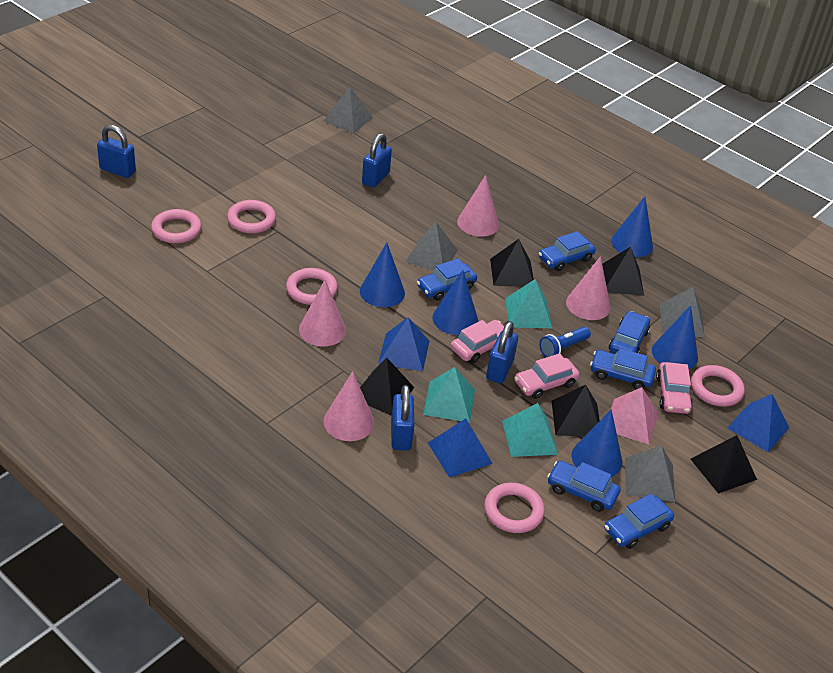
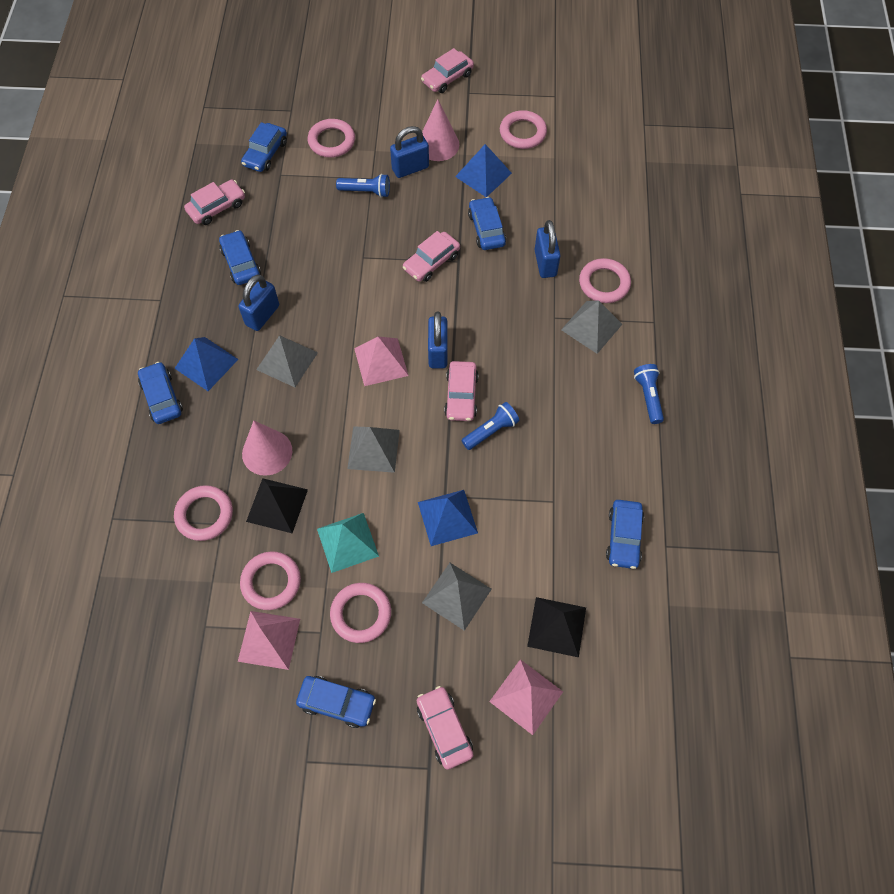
black pyramid: [360,358,414,416] [490,239,534,287] [552,385,600,437] [602,247,644,296] [691,435,757,494] = 5 -> [246,478,308,533] [527,597,586,657] = 2
blue cone: [360,243,405,307] [432,270,478,335] [572,409,622,477] [611,196,653,257] [652,305,698,369] = 5 -> none = 0
blue flashlight: [539,327,591,357] = 1 -> [336,174,390,198] [462,402,519,450] [634,364,664,424] = 3
pink car: [450,320,505,363] [514,353,580,399] [656,362,693,414] = 3 -> [184,180,245,225] [403,231,460,282] [417,686,473,770] [421,48,474,93] [444,361,479,421] = 5
pink cone: [299,280,346,346] [323,371,374,441] [457,175,499,237] [566,256,611,320] = 4 -> [242,421,292,476] [422,99,459,161] = 2
pink pyramid: [611,387,659,445] = 1 -> [238,611,300,670] [354,337,409,386] [489,659,563,735] = 3
pink ring: [151,209,201,243] [227,200,276,233] [286,268,338,305] [484,483,545,533] [691,365,745,407] = 5 -> [174,485,233,541] [240,552,301,610] [308,119,355,158] [330,583,391,643] [500,110,547,149] [579,258,631,303] = 6
turquoise pyramid: [423,367,475,423] [502,403,558,457] [505,279,552,328] = 3 -> [317,513,379,573] = 1

